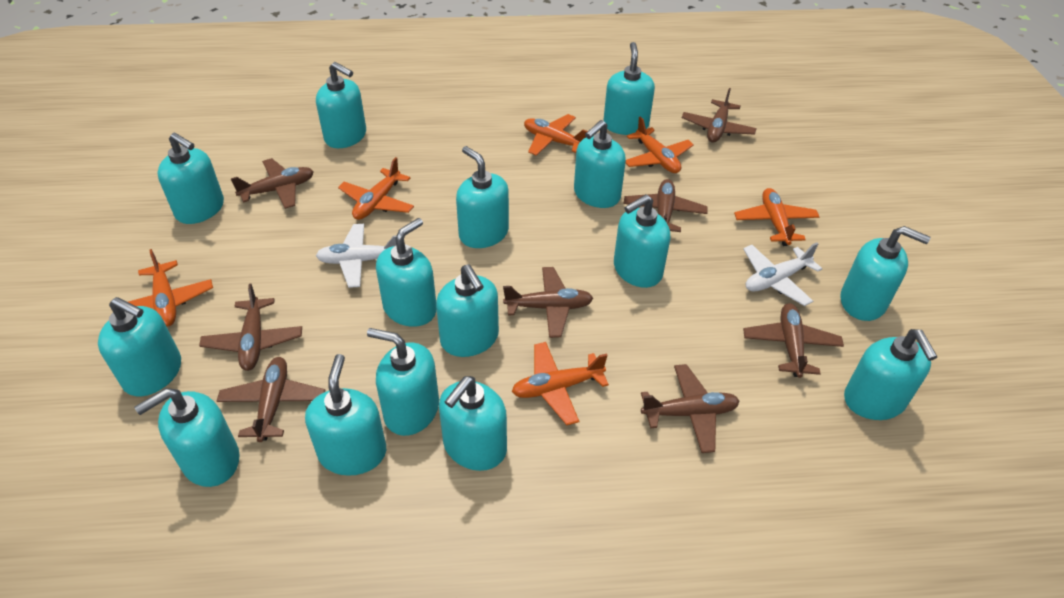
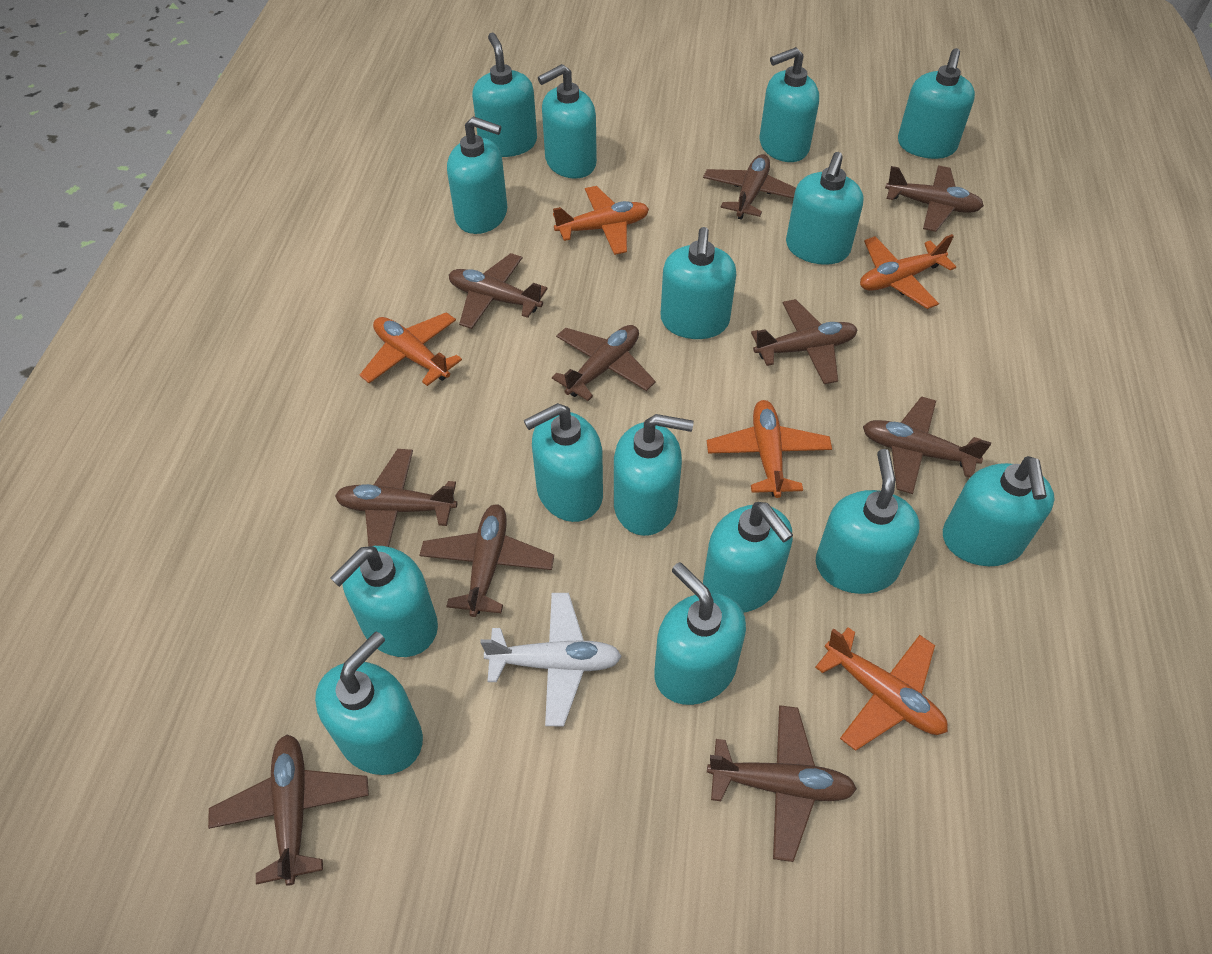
brown plane: [199,284,302,371] [217,357,325,442] [231,158,314,209] [503,267,593,338] [623,179,708,232] [641,364,740,453] [682,88,757,143] [743,303,844,378] = 8 -> [208,734,369,886] [335,449,457,547] [420,504,554,617] [449,253,548,329] [552,325,655,401] [703,154,796,220] [707,705,857,862] [751,299,858,384] [863,396,991,494] [885,166,984,232] = 10
orange plane: [128,249,213,327] [338,157,414,220] [512,342,609,425] [524,114,588,156] [626,116,694,173] [734,188,820,246] = 6 -> [360,312,462,386] [553,186,649,255] [707,400,832,498] [815,627,948,751] [860,234,956,309] = 5
white plane: [316,224,397,288] [743,242,822,306] = 2 -> [480,593,622,726] = 1

